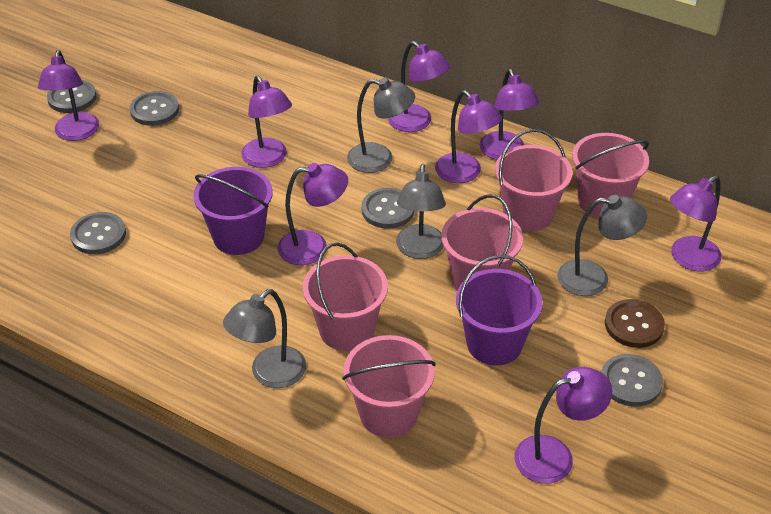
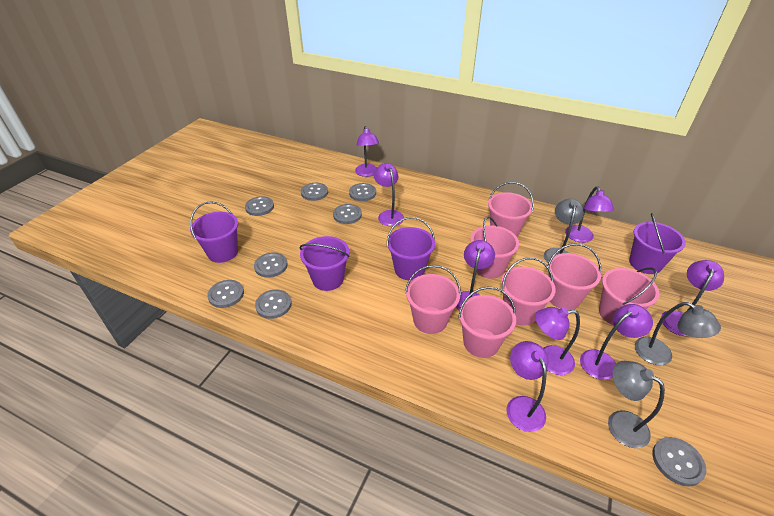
brown button: [605,299,665,348] = 1 -> none = 0
grey button: [47,80,97,113] [70,212,126,254] [130,91,179,126] [361,188,414,229] [601,354,663,407] = 5 -> [207,280,244,308] [245,196,274,216] [254,252,288,278] [255,289,292,319] [301,183,328,201] [333,204,362,224] [349,183,376,201] [652,437,706,486] = 8
grey lamp: [223,289,306,388] [347,78,415,173] [396,164,446,259] [557,195,647,296] = 4 -> [544,199,584,262] [608,361,665,448] [635,302,721,365] = 3
pink bucket: [303,243,388,351] [342,335,435,438] [441,195,523,290] [495,129,573,231] [572,133,649,217] = 5 -> [405,265,461,334] [458,287,516,358] [470,217,519,279] [488,182,534,237] [501,257,556,326] [547,243,601,310] [599,267,660,325] = 7
purple bucket: [193,167,273,255] [456,255,543,366] = 2 -> [190,201,238,263] [300,236,350,291] [387,217,435,280] [629,213,686,274] = 4

